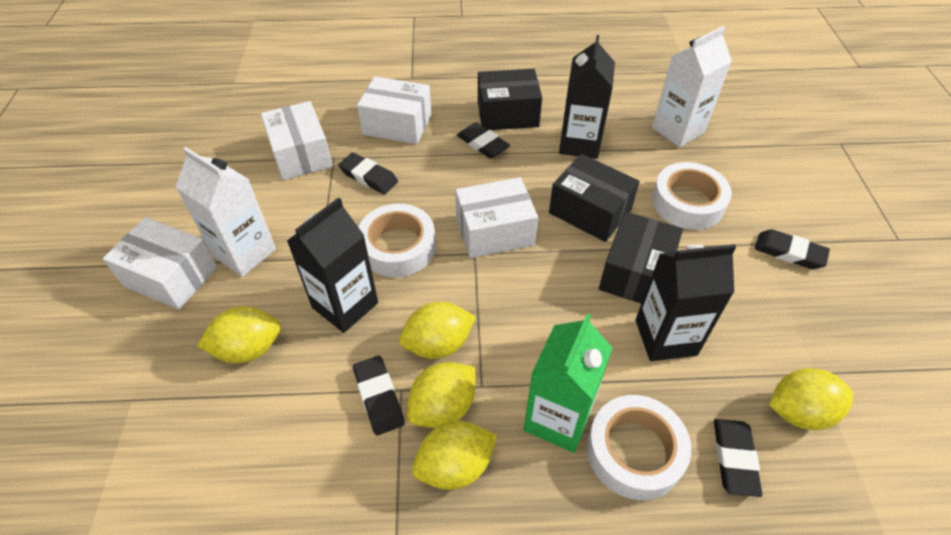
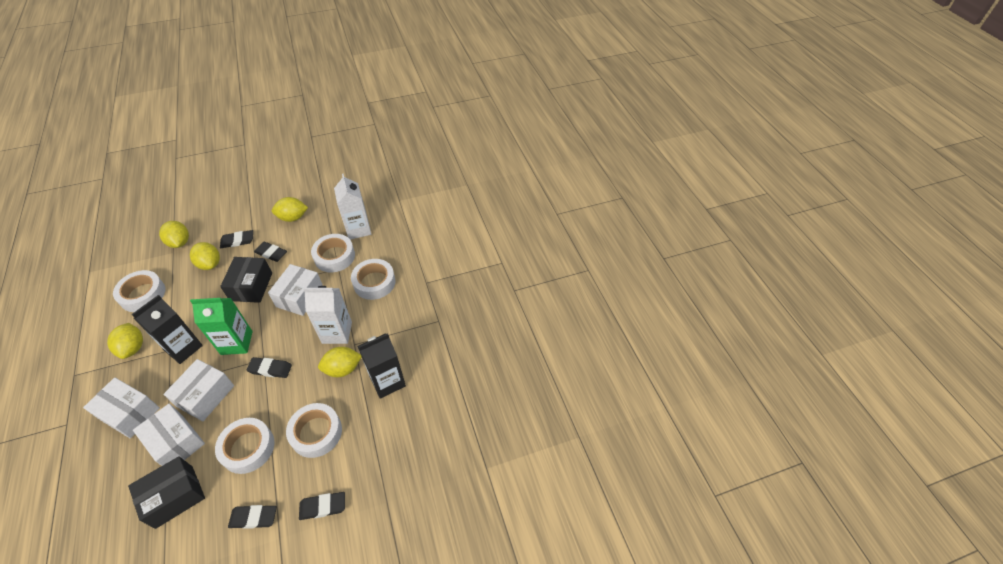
black box: [478,69,542,130] [549,154,640,242] [599,212,683,303] = 3 -> [128,456,205,529] [220,257,272,303] = 2
black carton: [287,197,378,333] [559,35,615,159] [636,244,736,361] = 3 -> [132,295,203,364] [358,333,406,399] = 2
white tape: [358,204,436,277] [587,395,691,500] [652,162,732,230] = 3 -> [113,270,166,312] [215,418,274,474] [286,403,342,458] [311,234,355,272] [351,259,396,300] = 5

